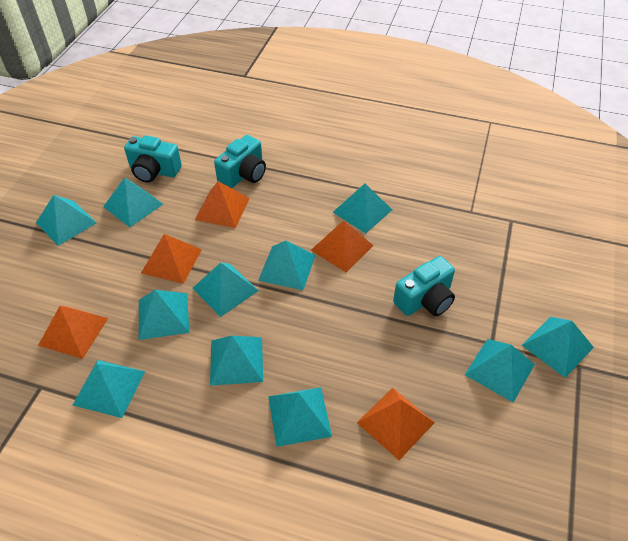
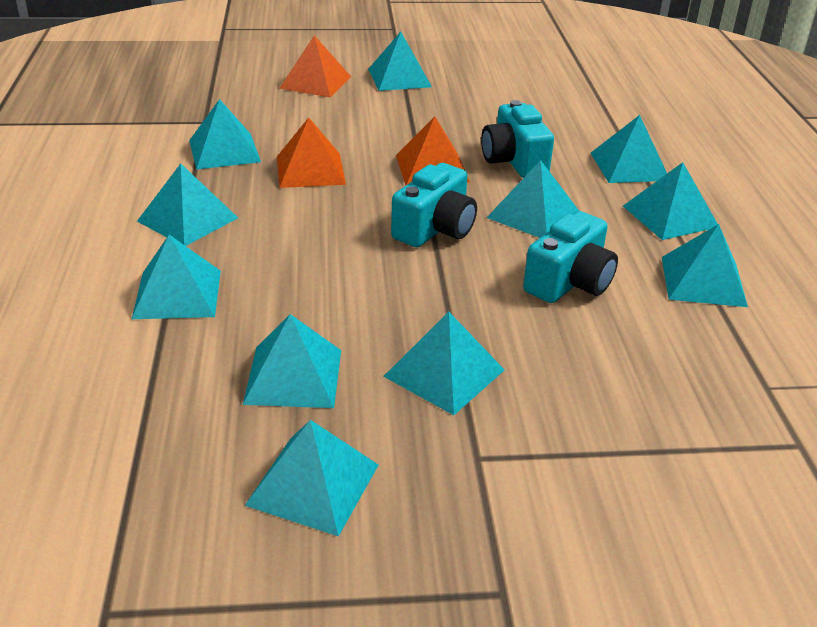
orange pyramid: [38,306,108,359] [141,234,202,284] [195,181,250,228] [311,220,374,273] [357,388,435,460] = 5 -> [277,117,346,188] [279,35,351,98] [396,117,470,185] = 3

